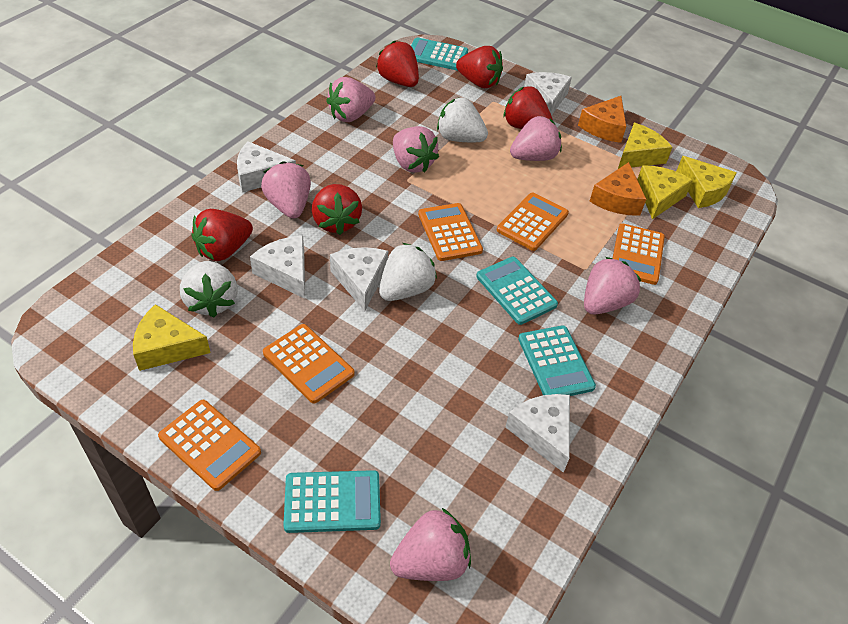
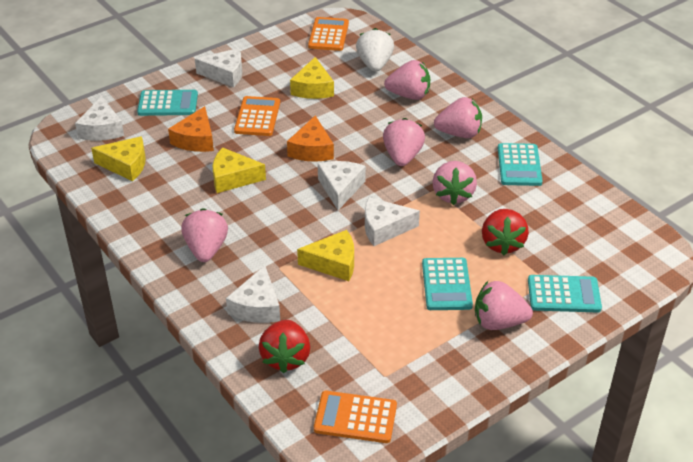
orange calculator: [158,400,261,491] [263,324,355,403] [418,203,483,261] [497,193,569,251] [613,223,665,285] = 5 -> [234,96,280,136] [308,17,349,51] [314,391,397,443] = 3
red strawberry: [192,209,253,261] [312,184,362,235] [376,41,419,87] [456,46,503,88] [504,86,553,129] = 5 -> [258,320,310,373] [482,209,529,255] = 2
white strawberry: [180,261,238,318] [379,243,437,301] [437,97,488,142] = 3 -> [356,28,394,72] = 1

